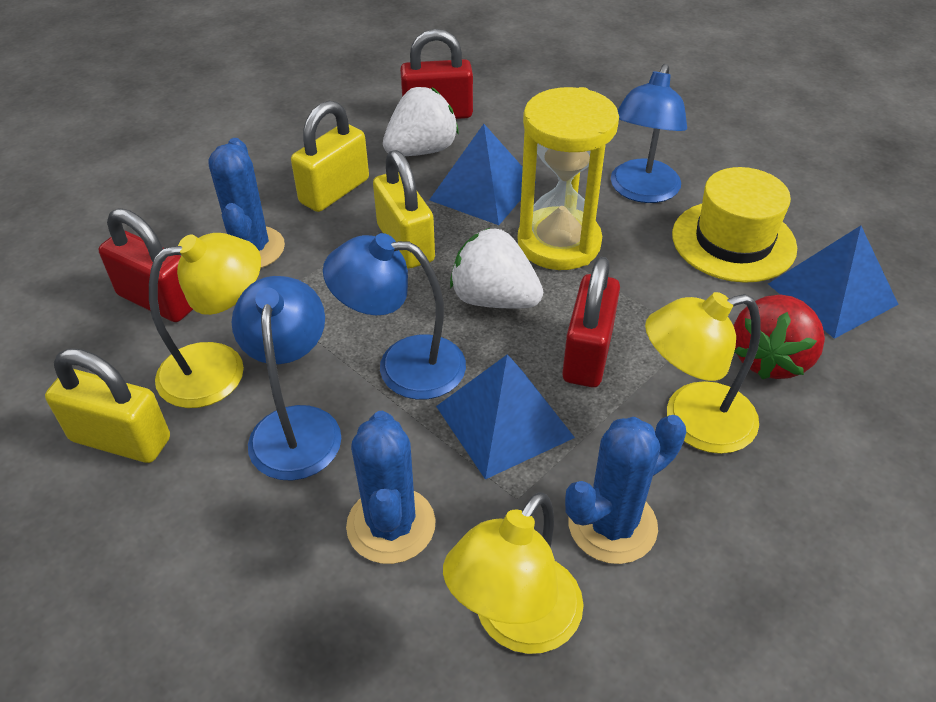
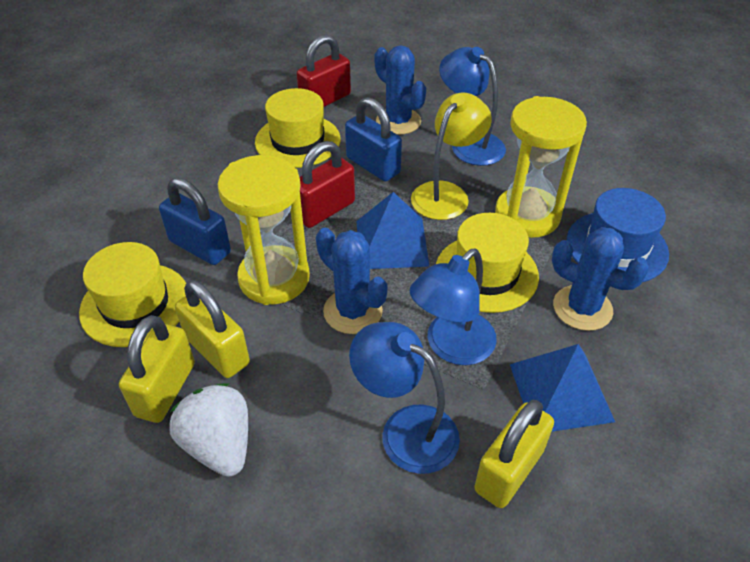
blue hat: none = 0 -> [567,188,669,282] = 1
blue padlock: none = 0 -> [159,178,231,265] [345,97,402,181] = 2
blue pyramid: [429,124,536,225] [436,354,575,479] [768,226,899,339] = 3 -> [357,192,430,269] [510,344,615,432] = 2
red padlock: [99,208,193,322] [400,29,473,119] [562,257,620,387] = 3 -> [296,34,351,107] [299,141,355,228] = 2
red strawberry: [733,295,825,379] = 1 -> none = 0
white strawberry: [383,87,459,156] [450,228,543,309] = 2 -> [169,383,248,477] = 1
yellow hat: [672,167,797,283] = 1 -> [79,242,186,347] [255,88,341,168] [436,213,539,313] = 3
yellow hourglass: [517,87,619,270] = 1 -> [217,155,310,305] [495,96,587,238] = 2
yellow lamp: [149,233,261,408] [443,492,584,654] [645,292,761,454] = 3 -> [411,93,492,220] = 1

